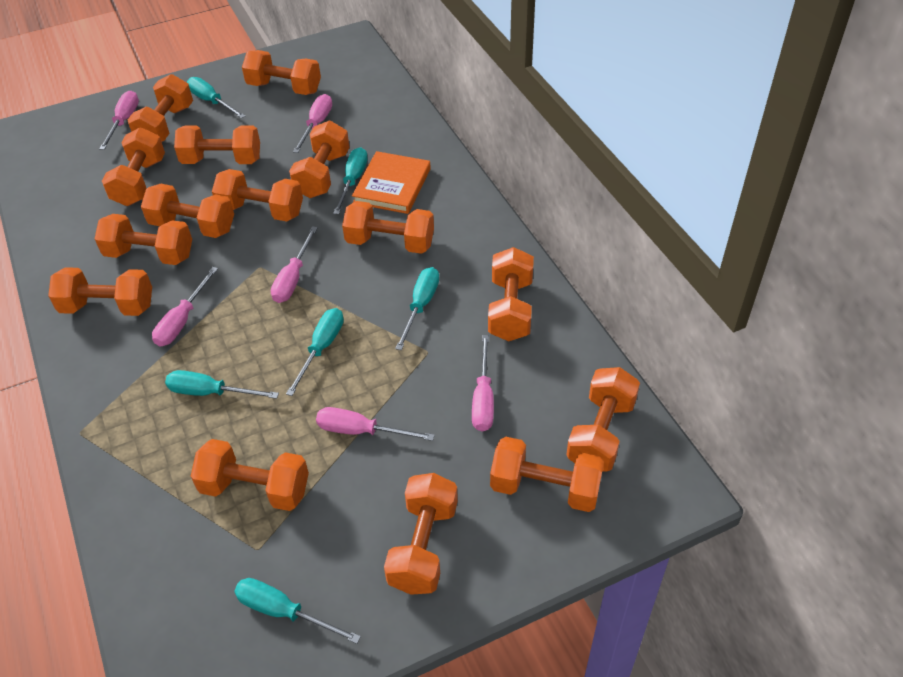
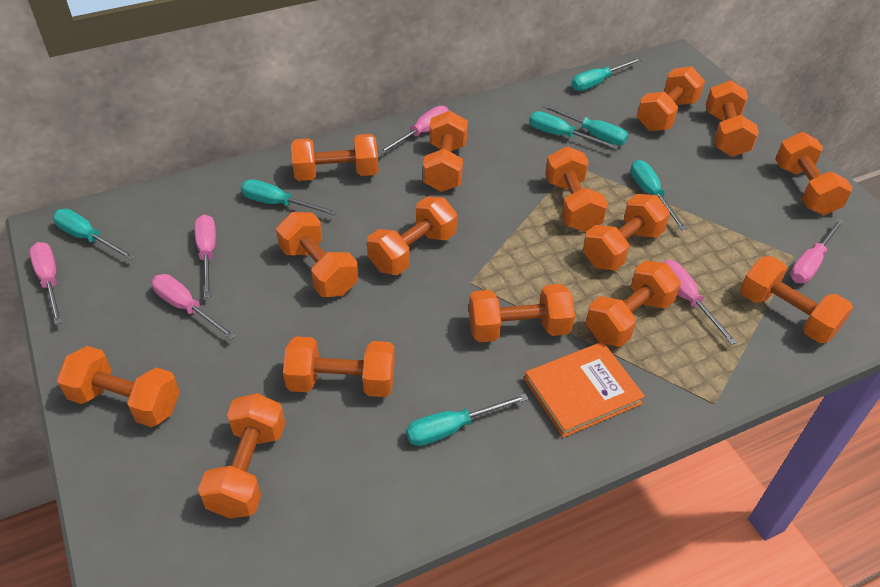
turquoise screwdriver: [165,370,279,399] [187,77,245,118] [234,578,361,644] [286,308,344,396] [333,147,368,214] [395,267,439,350] = 6 -> [53,209,135,260] [241,179,337,216] [406,393,528,446] [529,111,619,150] [543,104,628,146] [571,57,642,91] [630,160,687,230] = 7

